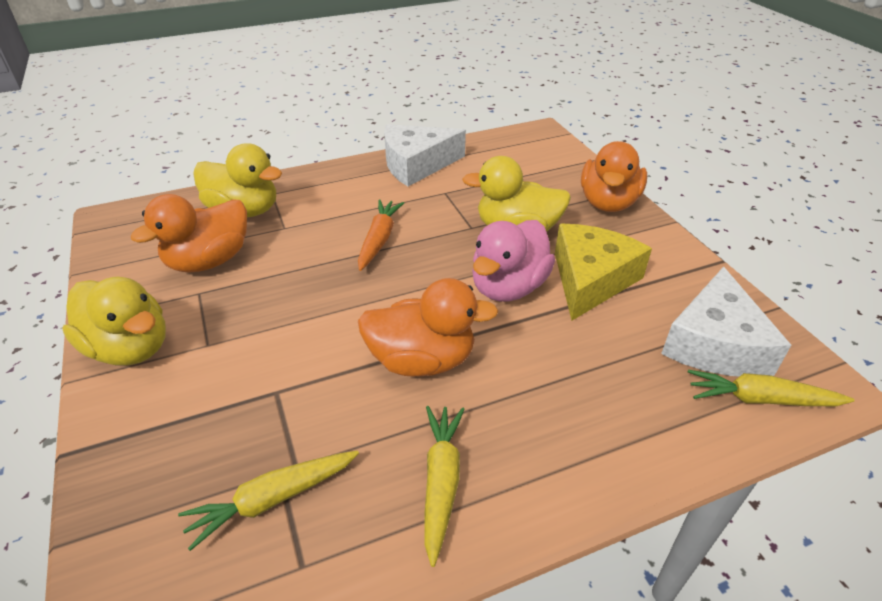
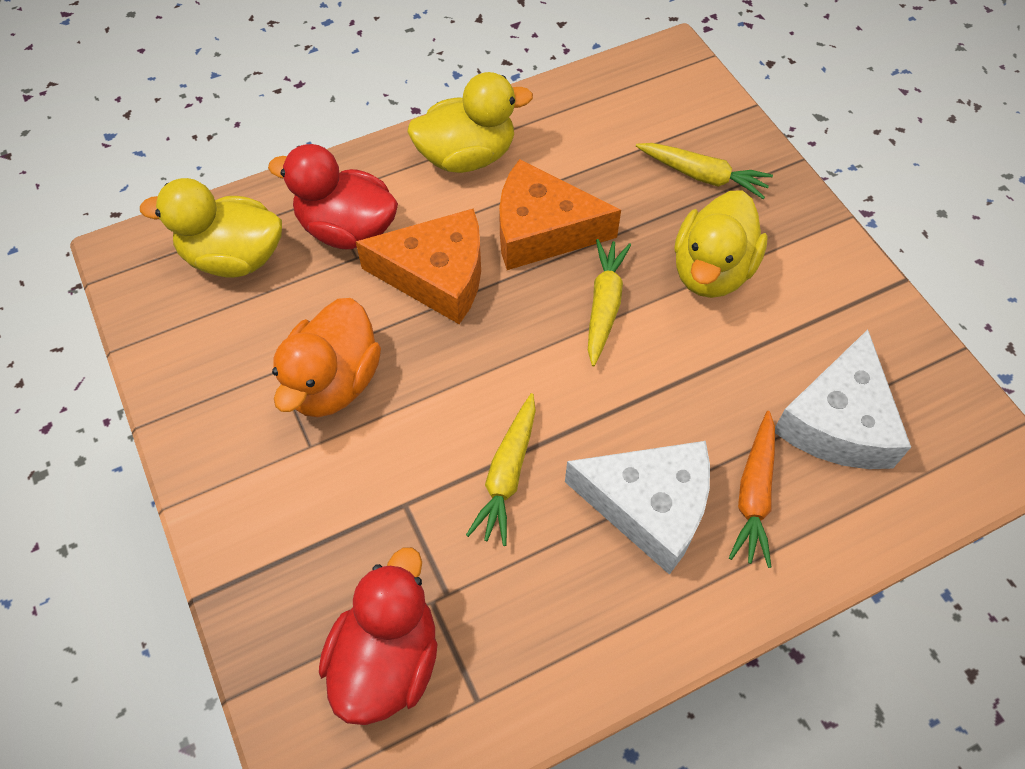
orange cheese: none = 0 -> [356,208,481,324] [499,159,621,270] = 2
orange duck: [131,194,247,273] [358,278,498,377] [581,141,647,212] = 3 -> [272,298,381,417] = 1
pink duck: [472,220,555,302] = 1 -> none = 0
red duck: none = 0 -> [268,144,398,249] [319,547,438,725] = 2
yellow cheese: [555,224,652,321] = 1 -> none = 0

